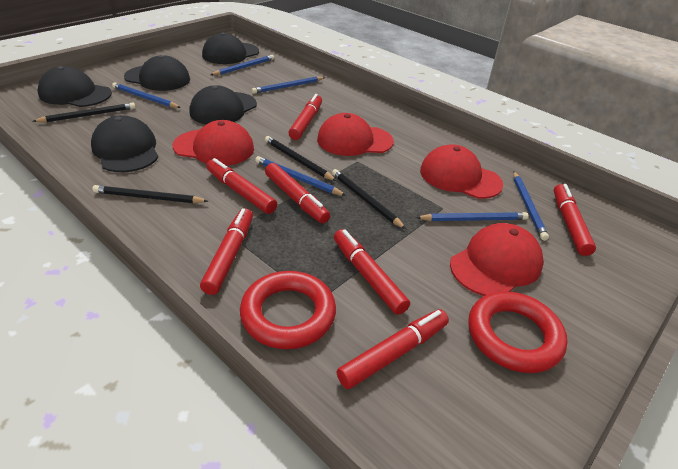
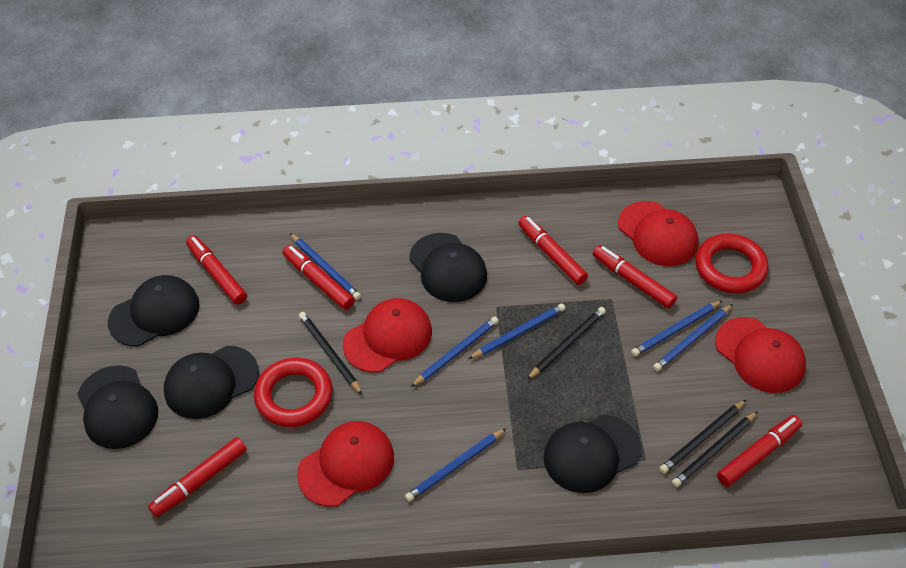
red marker: [200,208,253,295] [206,158,277,214] [265,163,330,223] [288,94,322,140] [334,229,410,315] [337,309,449,389] [554,184,596,256] = 7 -> [148,437,247,518] [186,236,247,305] [283,245,355,310] [518,216,588,285] [593,245,677,309] [717,415,802,487] = 6

